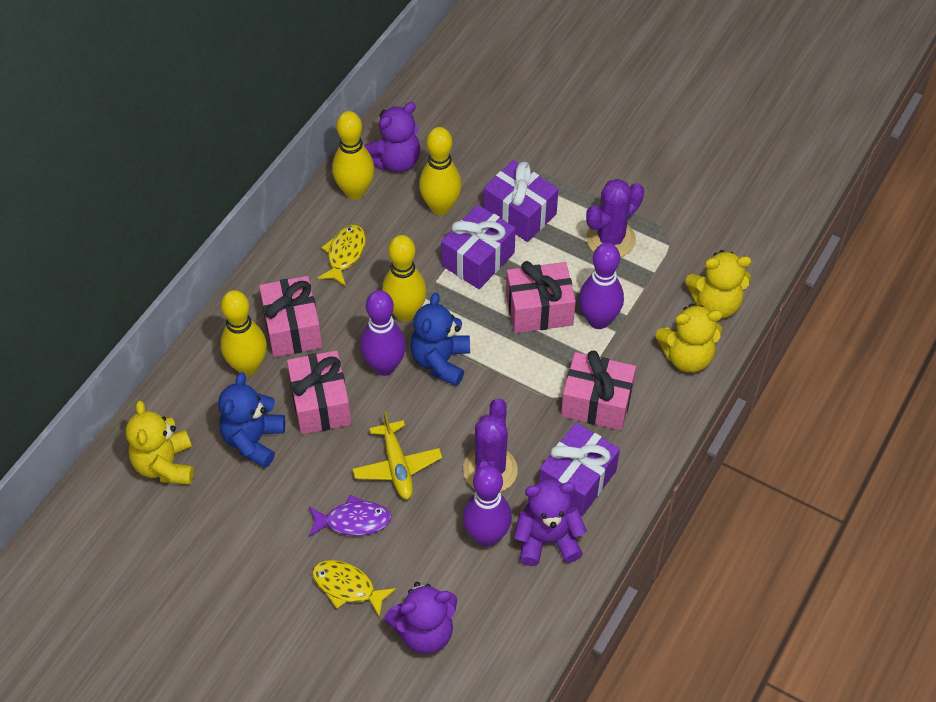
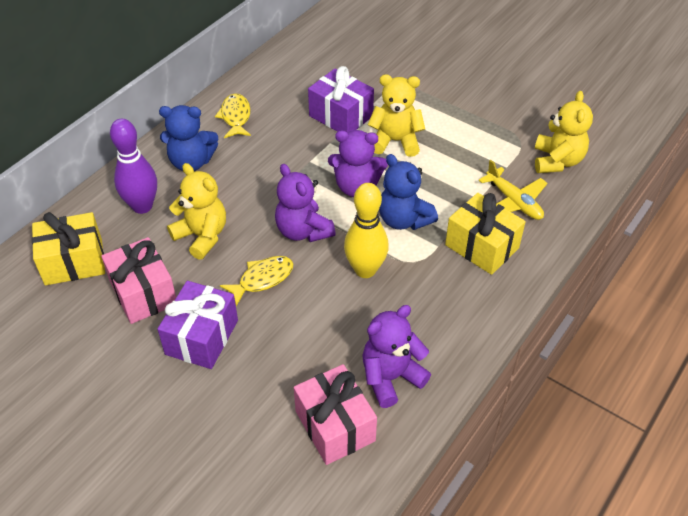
pink gift: [259,276,322,357] [287,350,351,434] [506,261,576,333] [561,350,636,430] = 4 -> [101,237,176,324] [294,364,377,465] = 2
purple bowling pin: [360,290,406,376] [463,465,512,547] [579,243,624,329] = 3 -> [110,119,157,214] = 1
purple cactus: [463,398,518,492] [586,179,644,257] = 2 -> none = 0
purple fish: [309,495,391,537] = 1 -> none = 0
purple gift: [441,205,516,289] [483,160,559,242] [539,423,620,517] = 3 -> [157,281,238,369] [308,66,374,133] = 2
yellow bowling pin: [221,290,267,376] [332,111,374,200] [382,235,427,322] [419,127,462,215] = 4 -> [344,183,389,278] = 1
yellow gift: none = 0 -> [32,212,105,285] [445,193,526,275] = 2

